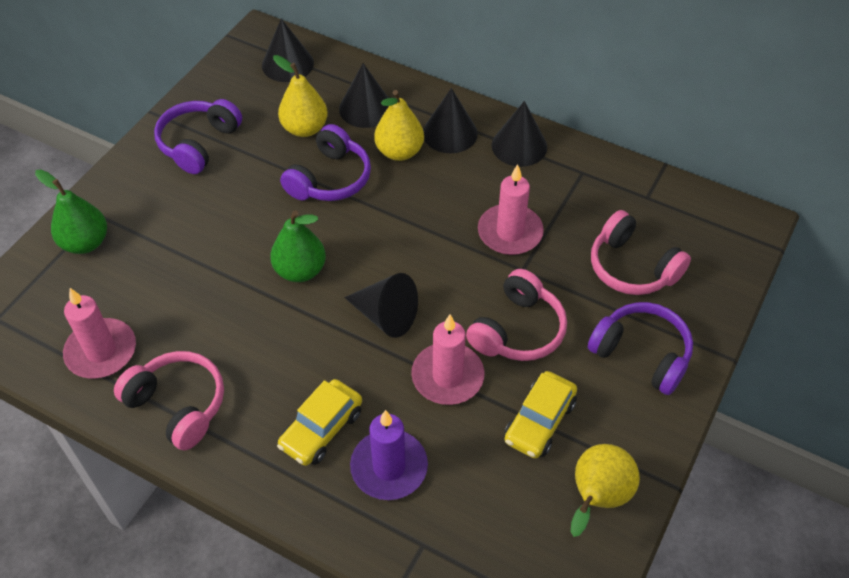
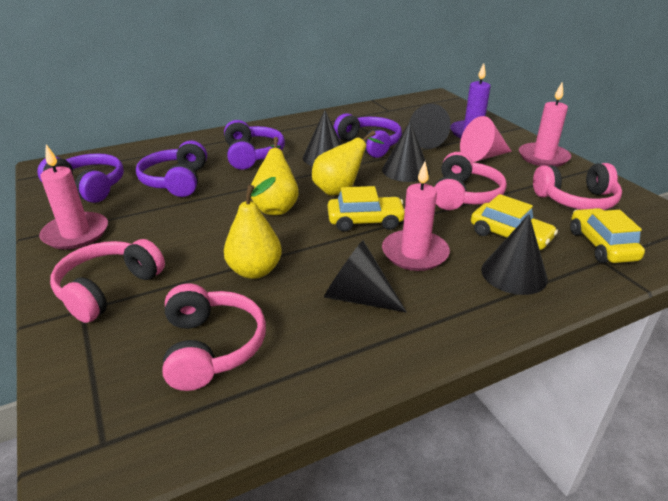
green pear: [35,169,107,254] [270,210,326,282] = 2 -> none = 0
pink cone: none = 0 -> [460,116,512,162] = 1
pink headphones: [114,351,224,450] [466,269,567,361] [591,210,691,295] = 3 -> [50,239,165,323] [162,283,266,391] [434,152,507,210] [533,163,622,210] = 4
purple headphones: [154,99,242,174] [280,124,371,201] [588,302,693,395] = 3 -> [37,153,124,203] [136,140,207,197] [224,120,285,170] [334,113,402,158] = 4
yellow car: [277,379,362,466] [504,371,577,459] = 2 -> [328,186,405,232] [471,194,558,250] [570,208,645,263] = 3

